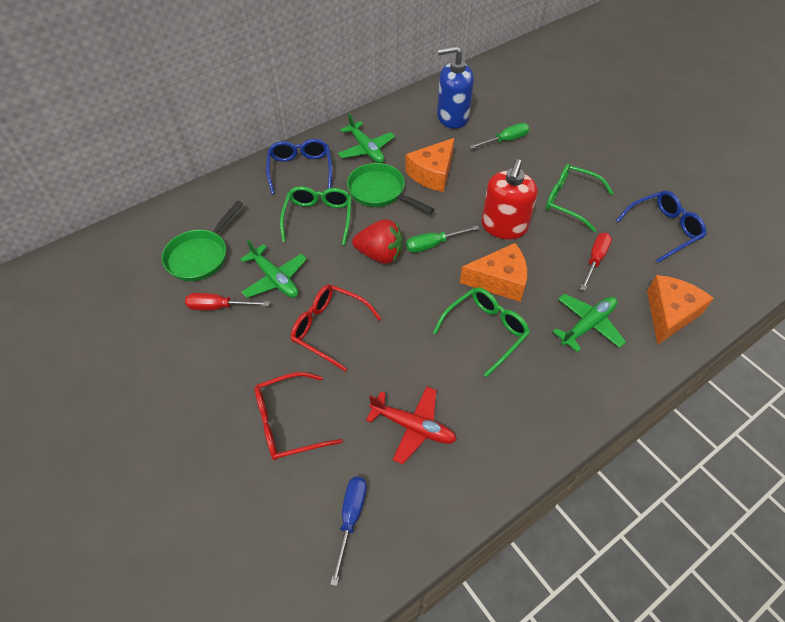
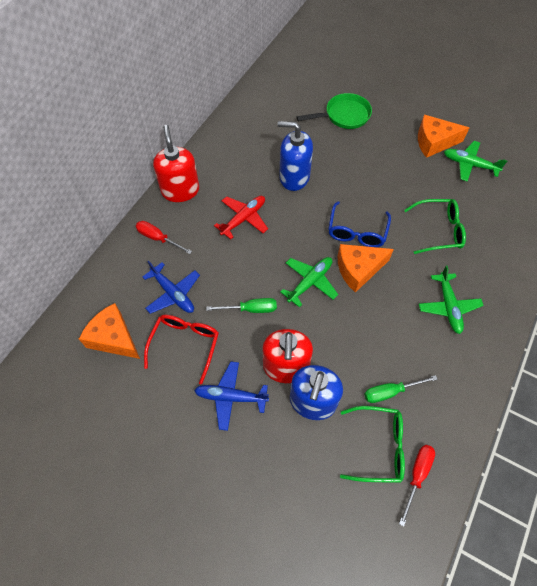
blue glasses: [266,139,332,194] [616,191,706,263] = 2 -> [328,201,391,247] = 1
blue plane: none = 0 -> [143,261,200,314] [194,361,269,431] = 2
blue screwdriver: [330,477,367,586] = 1 -> none = 0
blue soap dispenser: [437,46,474,129] = 1 -> [278,121,313,191] [290,365,343,420] = 2
green glasses: [280,186,352,245] [433,287,530,377] [546,164,613,232] = 3 -> [340,406,405,483] [404,199,466,254] = 2
green pan: [162,201,243,281] [347,163,435,214] = 2 -> [297,93,372,129] = 1
red glasses: [254,372,343,461] [291,284,382,372] = 2 -> [144,315,219,384] = 1
red soap dispenser: [481,159,537,239] = 1 -> [153,125,199,202] [262,329,313,383] = 2
red strawberry: [352,220,403,264] = 1 -> none = 0

